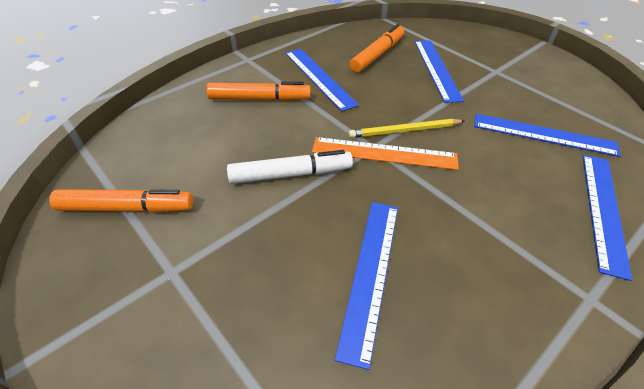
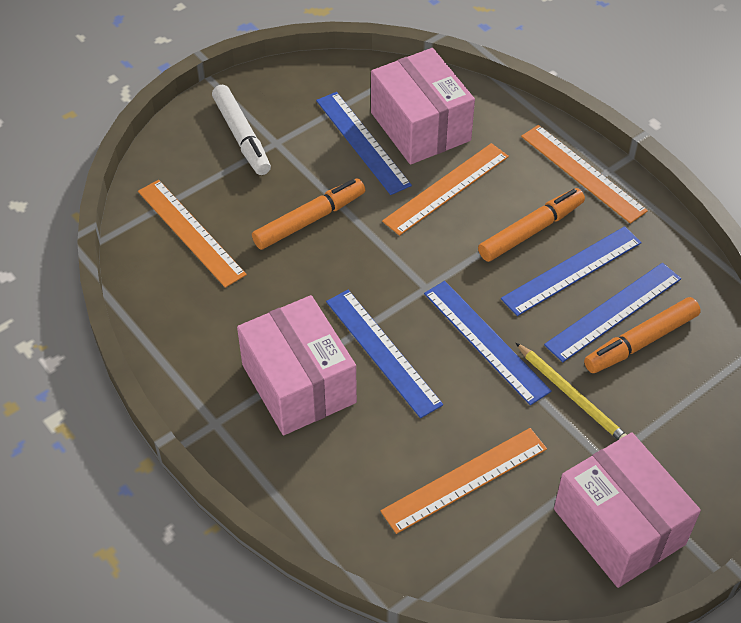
orange ruler: [312,137,459,170] = 1 -> [138,180,247,288] [381,428,547,534] [382,143,509,236] [521,125,648,224] = 4
pink box: none = 0 -> [237,295,357,435] [371,48,475,165] [554,432,701,588] = 3

